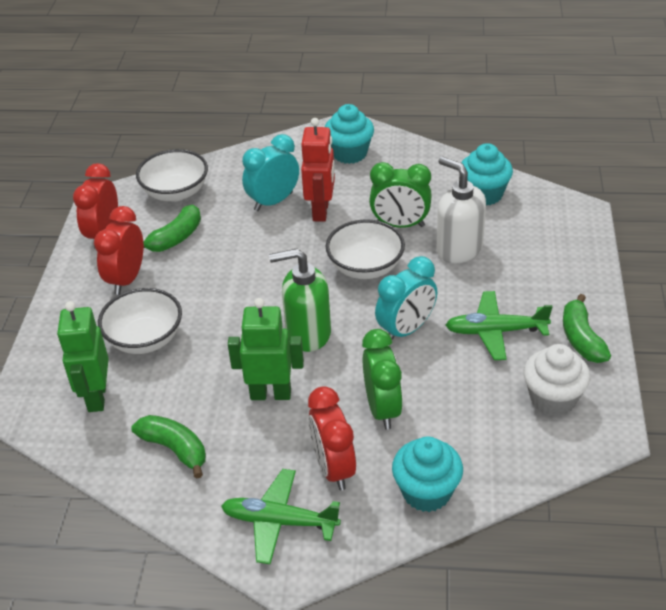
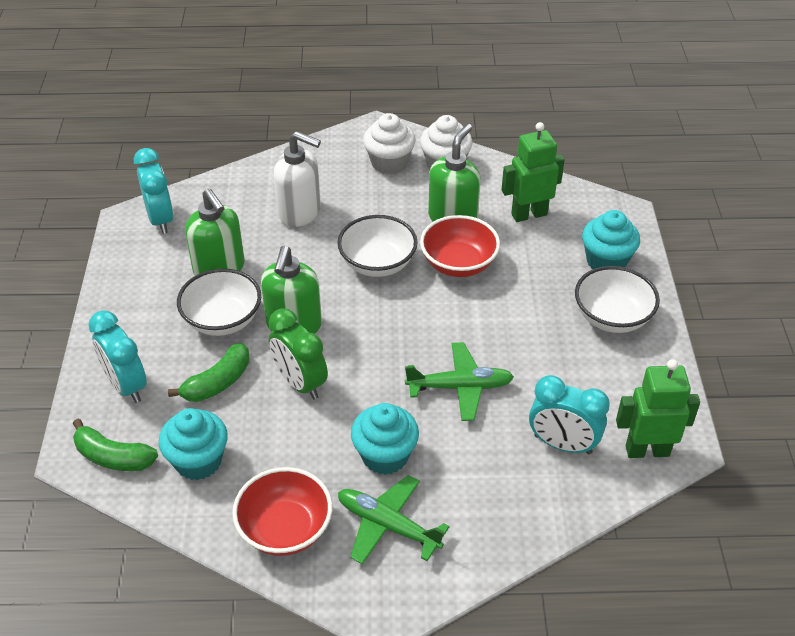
green banana: [131,415,206,479] [143,205,201,252] [563,294,611,363] = 3 -> [73,419,158,471] [168,343,250,402] = 2
green clock: [362,329,403,430] [369,162,432,228] = 2 -> [268,308,328,400] = 1
green soap dispenser: [269,248,331,352] = 1 -> [185,188,245,276] [261,246,322,334] [428,124,481,222] = 3
red bowl: none = 0 -> [232,467,332,556] [420,215,500,277] = 2
red clock: [73,163,118,248] [94,206,144,295] [308,386,356,490] = 3 -> none = 0
red robot: [301,118,335,222] = 1 -> none = 0
turquoise clock: [242,134,299,211] [375,256,437,340] = 2 -> [88,310,147,403] [134,148,174,234] [529,375,610,454] = 3
white cupcake: [524,344,590,416] = 1 -> [363,113,416,175] [420,115,472,170] = 2

